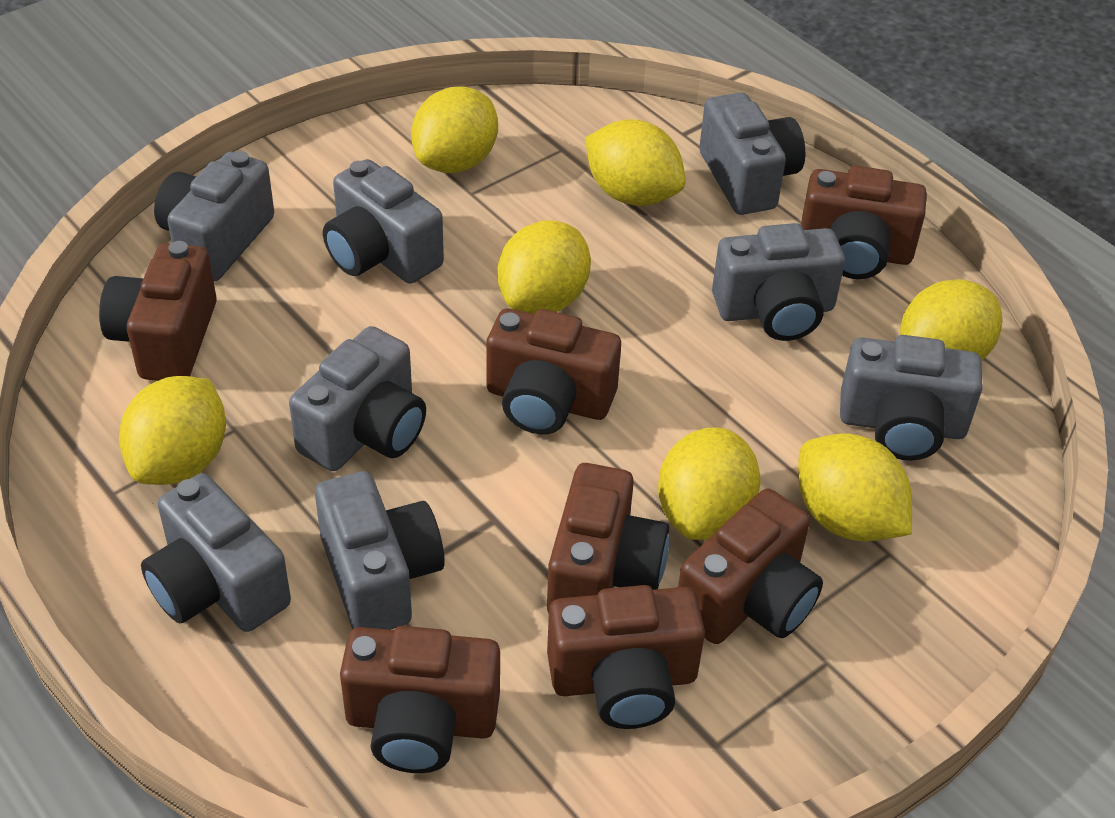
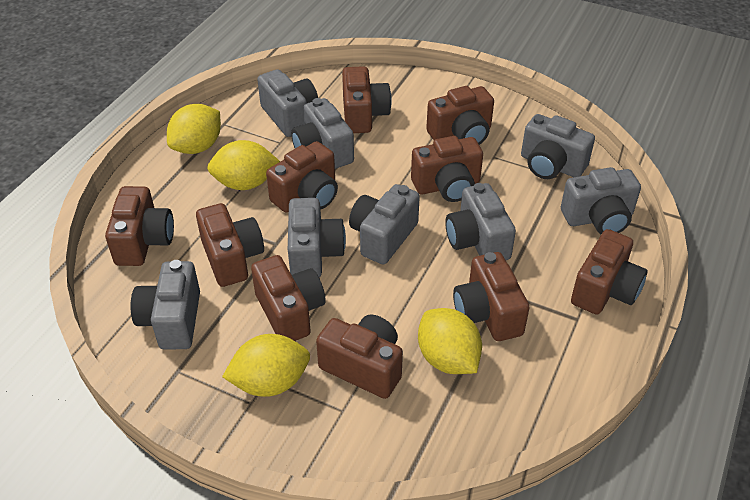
brown camera: [99,241,217,381] [340,626,500,773] [486,308,621,434] [547,463,669,614] [547,585,705,729] [678,488,823,644] [801,166,927,279] = 7 -> [105,186,174,266] [196,203,264,287] [251,255,326,341] [266,141,338,213] [316,314,403,399] [342,66,392,133] [411,136,483,202] [426,86,494,145] [453,252,530,341] [571,229,647,315] = 10
yellow lemon: [119,376,226,485] [411,86,498,173] [497,221,591,314] [585,119,686,206] [658,427,760,540] [798,434,912,541] [900,279,1002,361] = 7 -> [167,104,221,154] [207,140,280,190] [222,334,310,397] [418,308,482,374] = 4

